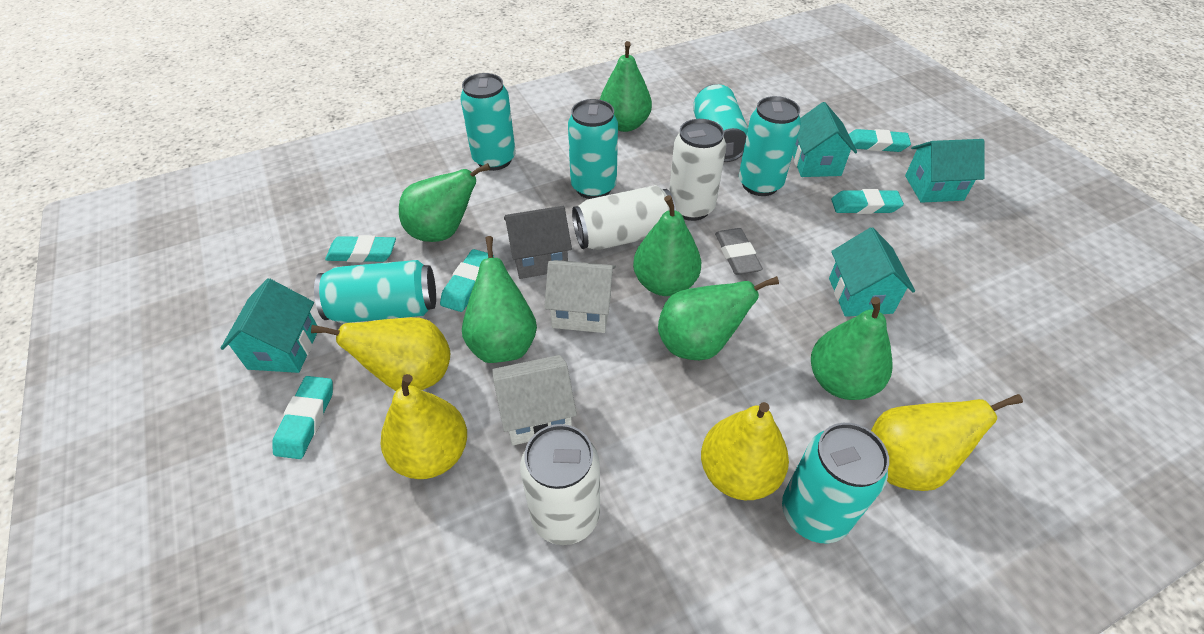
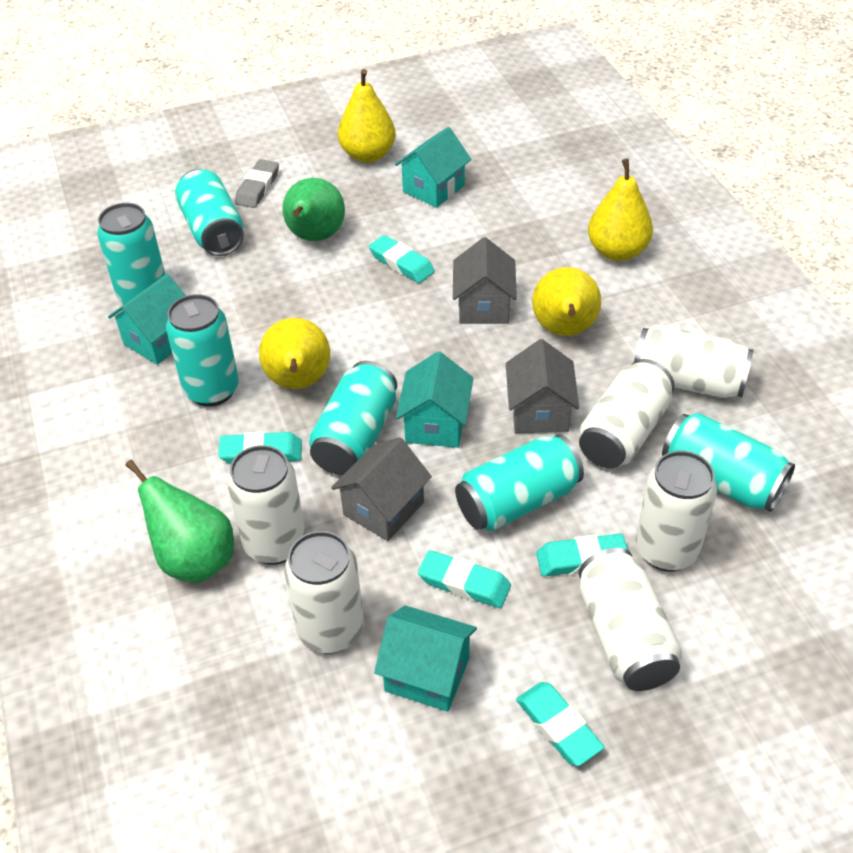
green pear: [399,163,490,242] [462,236,537,363] [600,41,652,132] [633,195,701,296] [658,276,779,360] [811,297,893,400] = 6 -> [125,460,234,583] [282,178,345,241] = 2
grey house: [504,206,572,279] = 1 -> [331,437,432,541] [453,237,517,324] [506,339,579,433] = 3
white can: [520,424,600,545] [572,185,676,250] [669,119,726,221] = 3 -> [227,445,306,565] [284,531,364,654] [579,359,675,469] [579,548,682,691] [634,324,754,398] [636,451,717,571] = 6
white house: [492,355,577,445] [544,260,616,333] = 2 -> none = 0

